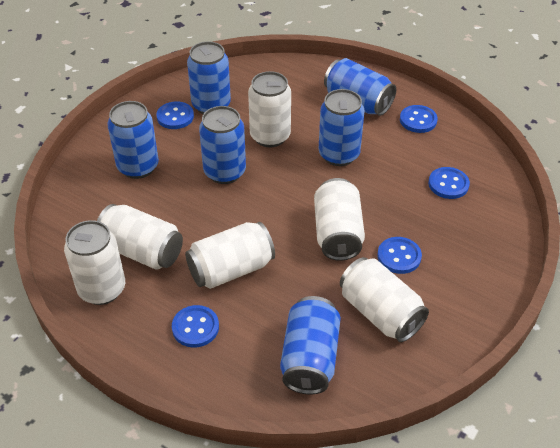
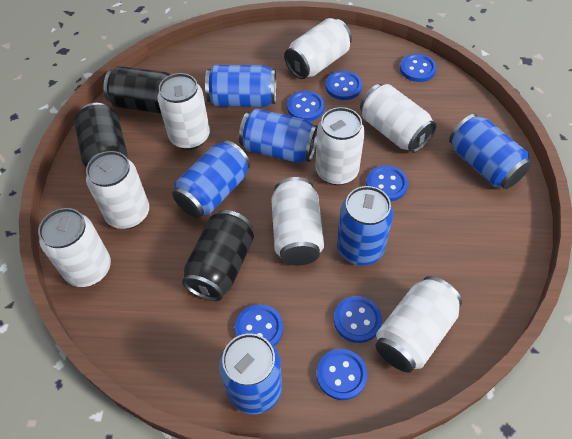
black can: none = 0 -> [74,103,128,168] [103,66,171,113] [182,210,254,301] = 3
blue button: [156,102,194,129] [172,305,219,348] [377,237,422,274] [400,105,438,133] [428,167,470,199] = 5 -> [235,304,283,346] [287,91,324,121] [317,349,367,400] [325,71,362,100] [334,296,382,343] [366,165,408,201] [400,54,437,82] = 7
white can: [64,220,125,305] [97,204,183,270] [185,222,275,289] [248,71,291,147] [314,178,365,261] [340,257,429,342] = 6 -> [38,208,111,287] [86,151,149,229] [157,73,210,150] [271,177,324,265] [284,18,352,79] [315,107,365,185] [360,84,437,153] [375,276,462,373] = 8

